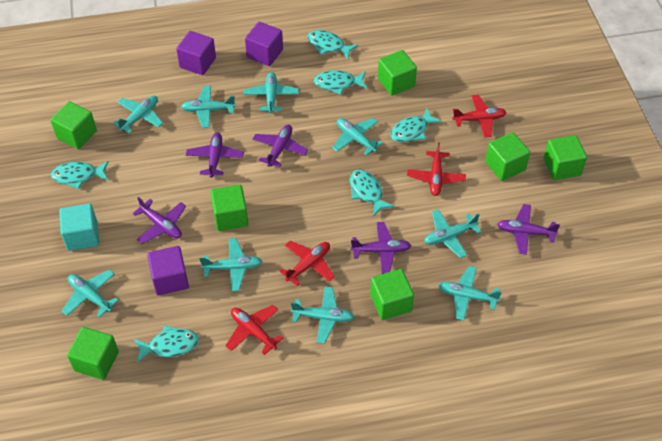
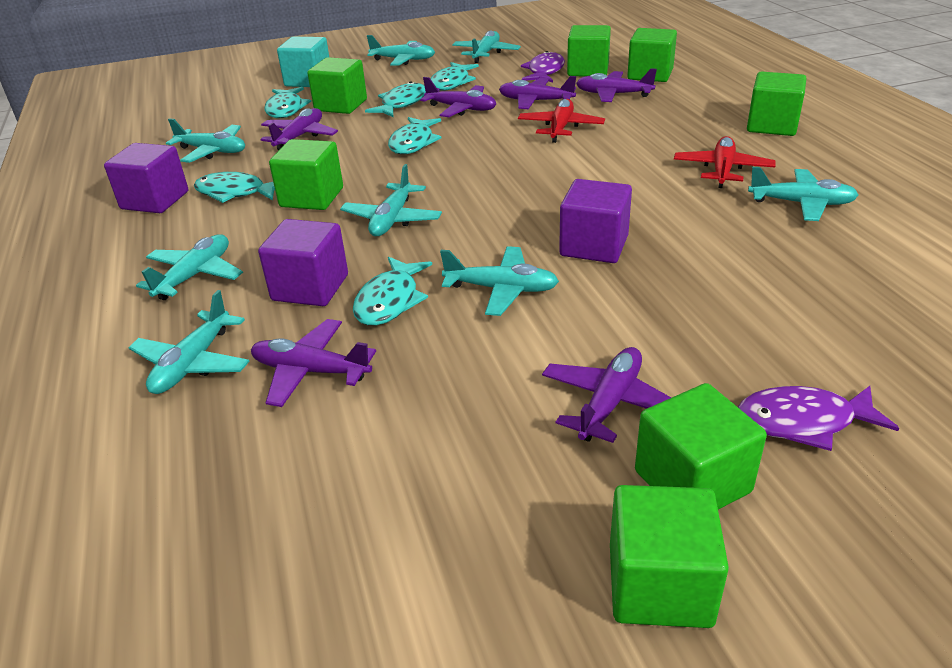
purple fish: none = 0 -> [521,51,565,82] [738,386,899,451] = 2
purple plane: [133,197,186,244] [186,132,244,178] [252,125,308,167] [351,222,411,274] [497,204,560,255] = 5 -> [251,319,376,407] [260,108,338,150] [420,77,496,117] [499,76,576,109] [542,347,671,443] [576,68,657,102] = 6
red plane: [225,305,283,355] [279,241,335,286] [407,142,466,196] [452,95,506,138] = 4 -> [518,99,605,143] [674,136,776,188] = 2
turquoise plane: [62,270,119,318] [113,96,163,134] [181,86,236,128] [199,238,262,291] [244,72,299,114] [291,286,354,344] [332,118,383,155] [424,209,481,258] [438,266,502,321] = 9 -> [128,290,250,394] [136,235,243,300] [166,118,245,163] [340,164,442,236] [367,35,435,66] [440,246,559,316] [452,30,521,63] [748,167,859,221] = 8

